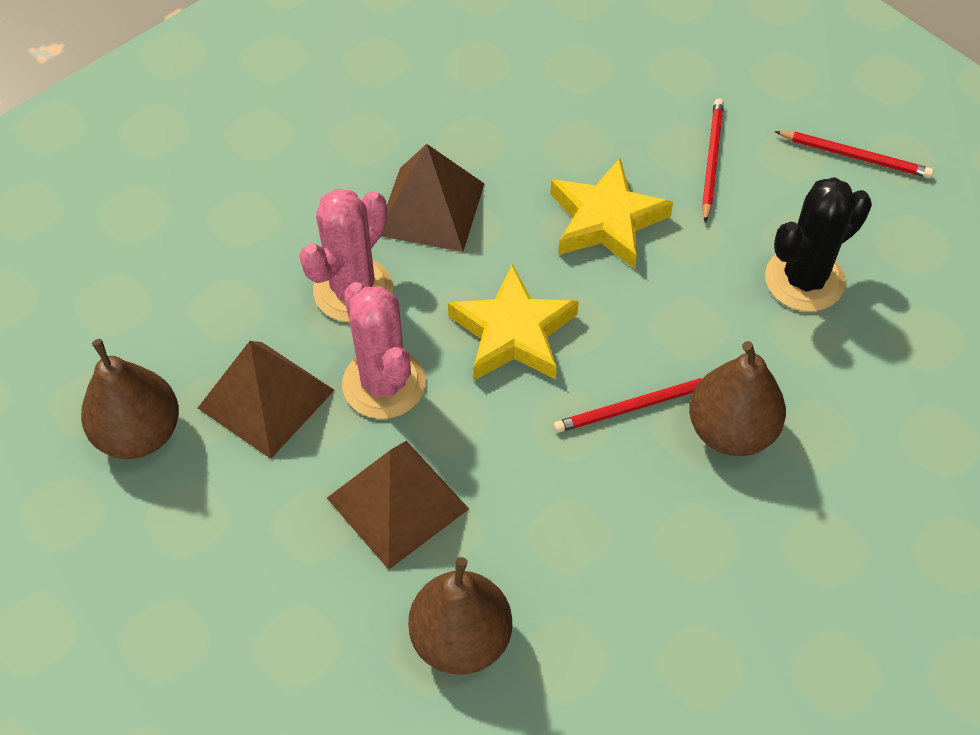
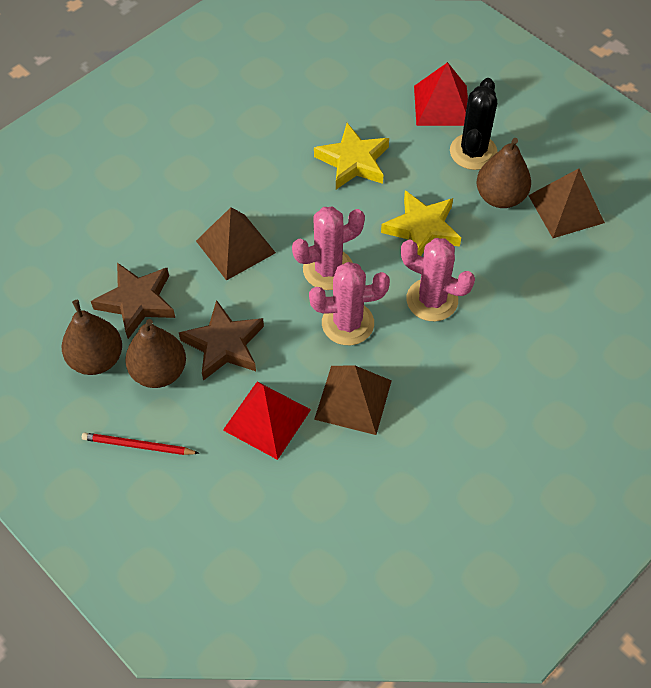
brown star: none = 0 -> [91,263,175,339] [179,300,264,381] = 2
pink cactus: [299,188,393,322] [342,282,426,419] = 2 -> [292,207,365,290] [309,262,390,345] [401,238,475,321] = 3
red pencil: [554,378,703,433] [702,99,724,223] [774,131,933,178] = 3 -> [82,433,199,455] = 1
red pyramid: none = 0 -> [223,382,311,460] [414,62,468,126] = 2

